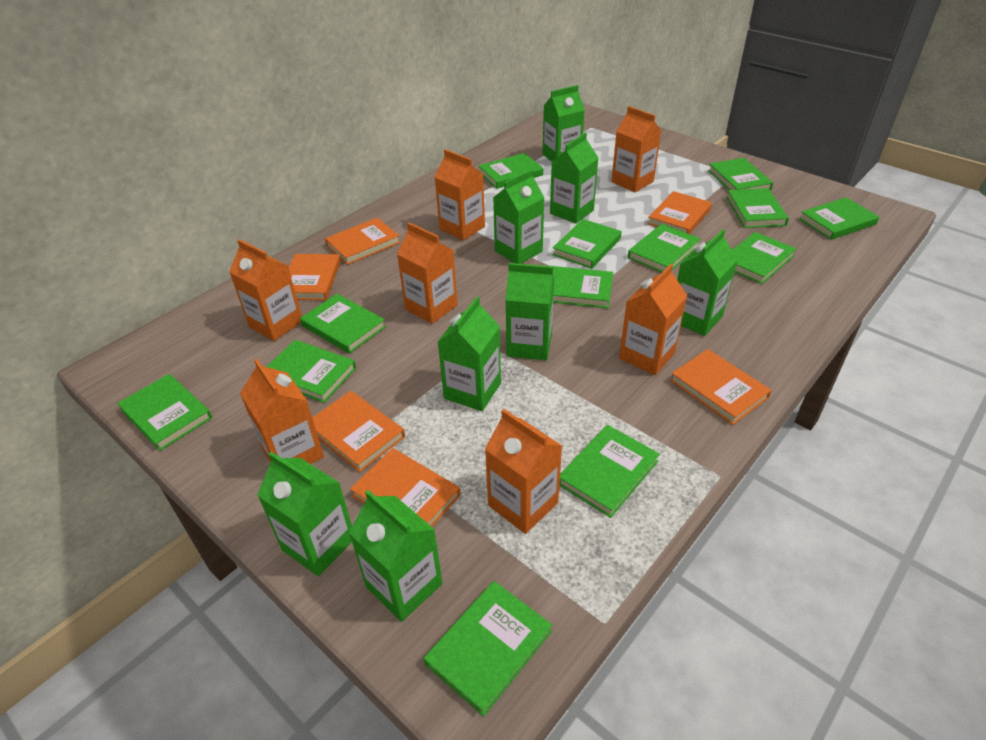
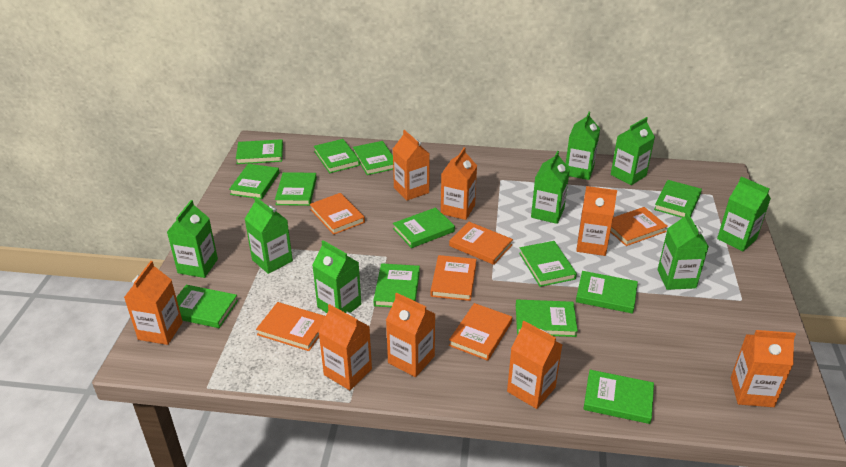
orange carton: [229,239,302,341] [240,359,324,464] [397,222,458,324] [435,149,485,241] [485,409,562,534] [611,106,661,192] [619,264,687,375] = 7 -> [124,261,183,345] [319,304,372,390] [386,292,435,377] [393,130,430,201] [441,147,477,220] [507,321,562,409] [576,186,617,256] [731,330,796,407] = 8

